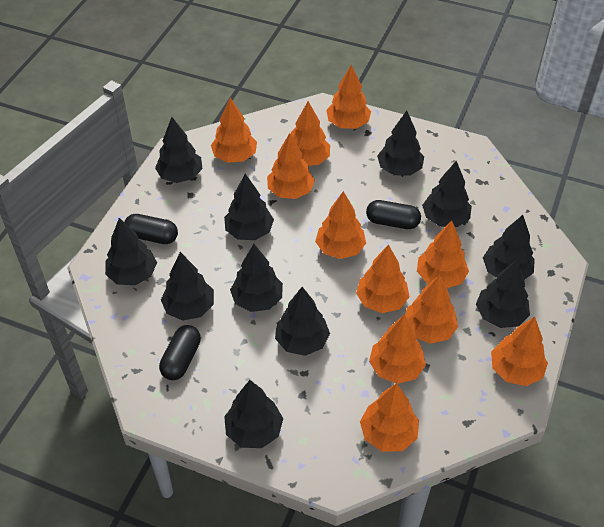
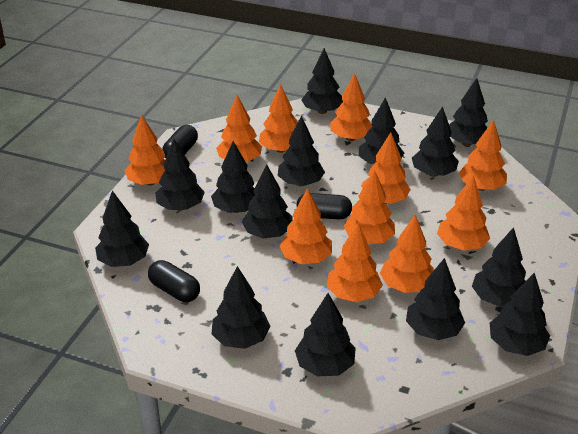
black tree: [105,218,157,285] [155,117,203,183] [161,252,214,320] [224,174,274,240] [224,380,283,448] [230,244,283,312] [275,287,330,356] [377,111,424,176] [422,160,472,227] [476,260,530,328] [483,215,535,280] = 11 -> [95,191,149,267] [155,139,205,211] [211,141,255,213] [211,266,271,349] [242,164,292,238] [278,115,325,186] [295,293,356,377] [301,48,343,114] [359,97,404,164] [406,258,465,340] [412,106,459,177] [449,78,488,146] [472,227,526,307] [490,273,550,356] = 14

